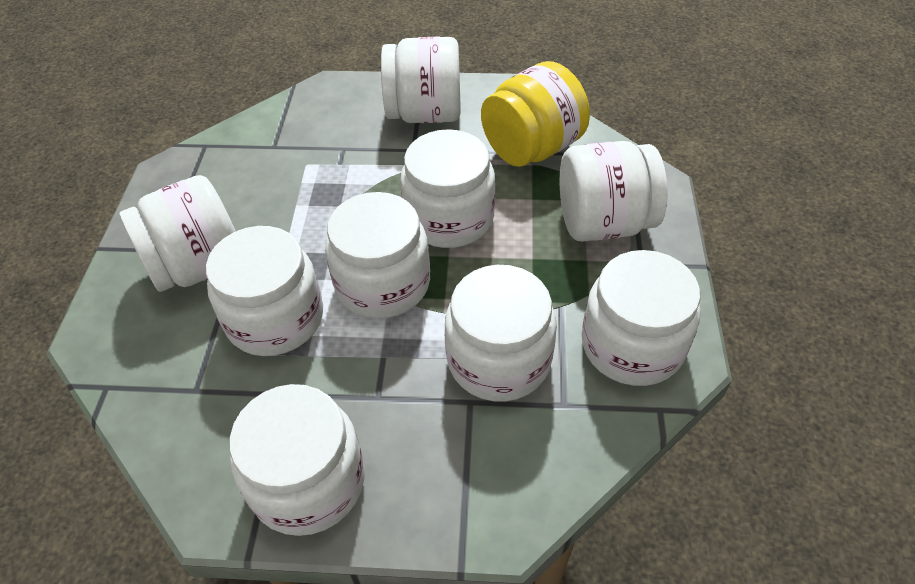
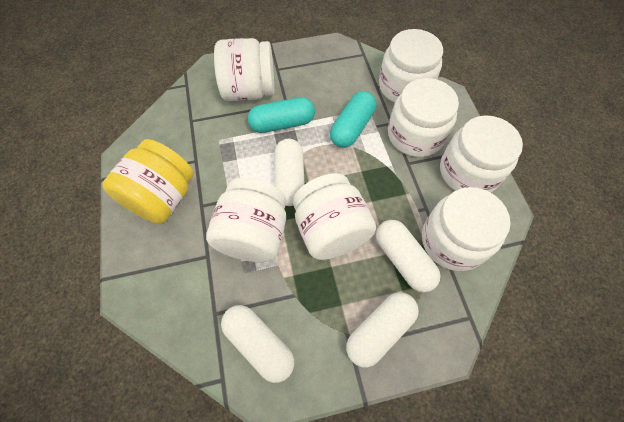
turquoise capsule: none = 0 -> [248,97,315,133] [330,91,376,148] = 2
white capsule: none = 0 -> [221,305,294,383] [274,139,305,206] [346,292,419,368] [376,220,441,293] = 4
white jar: [119,175,236,292] [206,226,323,356] [229,384,365,536] [325,192,430,319] [381,36,461,123] [400,129,495,248] [445,265,557,401] [560,141,668,242] [582,250,700,386] = 9 -> [206,178,286,262] [214,38,274,101] [293,173,376,260] [379,29,443,103] [388,78,459,157] [422,187,511,271] [440,115,523,193] = 7

